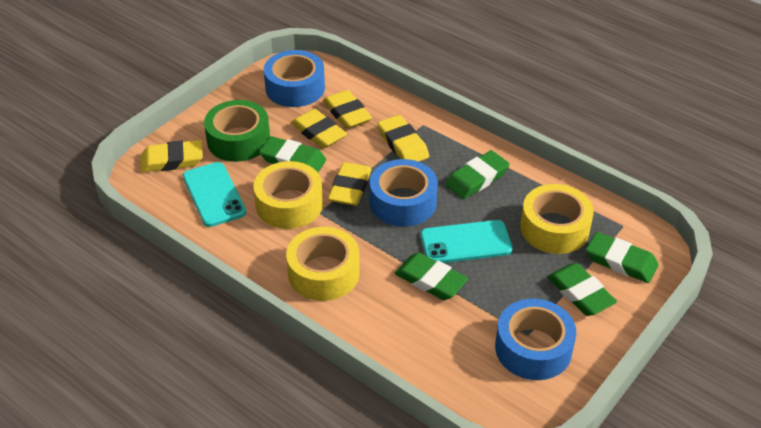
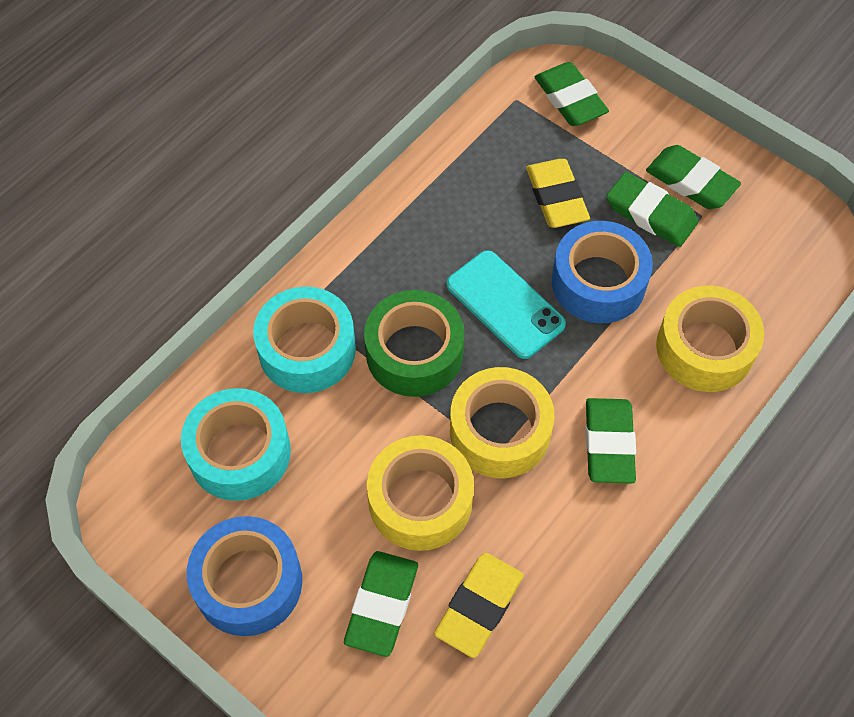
blue tape: [264,50,325,107] [370,159,438,227] [495,298,576,380] = 3 -> [187,516,302,636] [551,221,653,323] = 2
turquoise phone: [183,162,246,227] [420,220,513,263] = 2 -> [447,251,566,359] = 1
turquoise tape: none = 0 -> [181,388,291,501] [253,287,356,393] = 2
yellow eraser: [141,140,203,172] [291,109,347,148] [323,90,372,129] [328,162,372,206] [377,115,429,162] = 5 -> [434,553,524,658] [526,159,590,228] = 2

